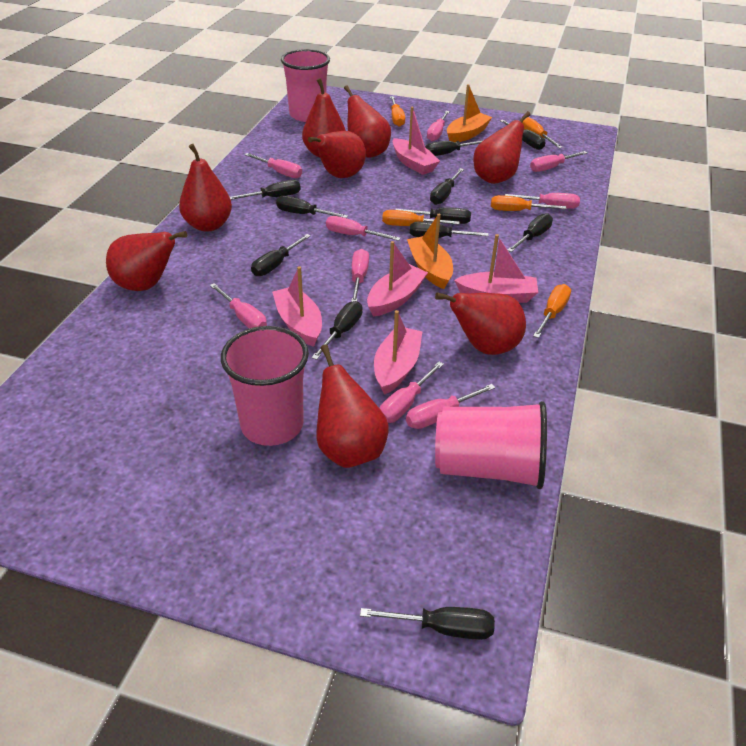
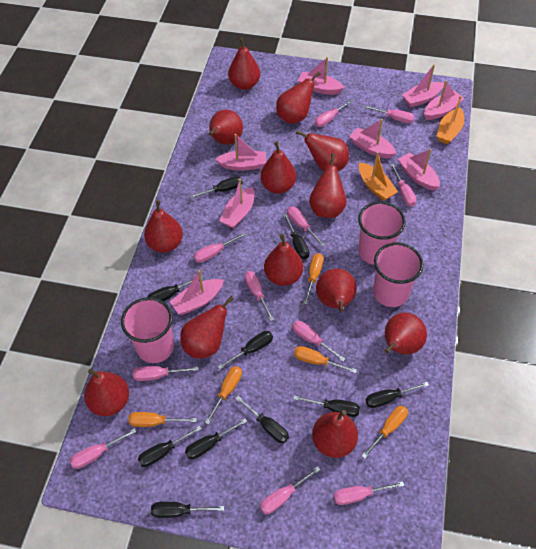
black screwdriver: [230,180,301,200] [251,234,311,276] [276,196,348,218] [311,301,362,360] [360,607,495,640] [395,207,471,224] [410,222,488,238] [425,140,484,156] [430,168,464,205] [500,120,545,150] [507,213,553,252] = 11 -> [138,426,202,467] [148,275,204,301] [151,502,224,518] [185,418,247,459] [190,176,243,198] [218,331,273,369] [235,396,289,443] [283,214,310,259] [293,395,360,417] [365,382,429,408] = 10
pink boat: [272,266,322,347] [367,241,428,317] [374,310,422,395] [393,107,440,175] [454,234,538,303] = 5 -> [170,270,224,315] [215,134,266,171] [219,178,255,229] [298,57,344,95] [349,119,396,158] [398,149,440,191] [402,64,444,108] [424,80,465,120] = 8
pink screwdriver: [210,283,267,329] [244,153,302,178] [326,216,401,241] [351,249,369,302] [380,362,444,423] [406,384,495,429] [427,111,450,141] [505,193,580,209] [530,151,587,172] = 9 -> [70,428,136,469] [133,366,198,381] [194,233,246,263] [244,271,274,321] [260,466,320,514] [287,206,325,247] [292,321,345,361] [314,99,353,127] [334,481,404,505] [364,105,414,123] [390,164,416,206] = 11
red pear: [106,231,187,291] [179,144,232,232] [302,78,346,157] [308,131,366,178] [316,344,388,468] [344,85,391,158] [435,292,526,355] [474,111,531,184] = 8 -> [84,369,129,416] [144,200,183,253] [180,296,234,359] [209,110,243,145] [228,38,260,90] [260,141,296,194] [264,234,303,286] [276,71,321,124] [296,130,349,171] [309,153,346,218] [312,410,358,458] [316,269,357,312] [385,313,427,354] = 13

